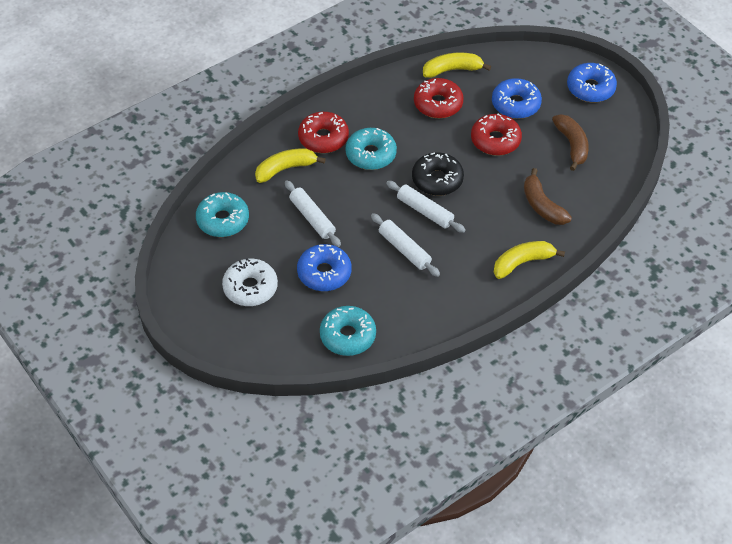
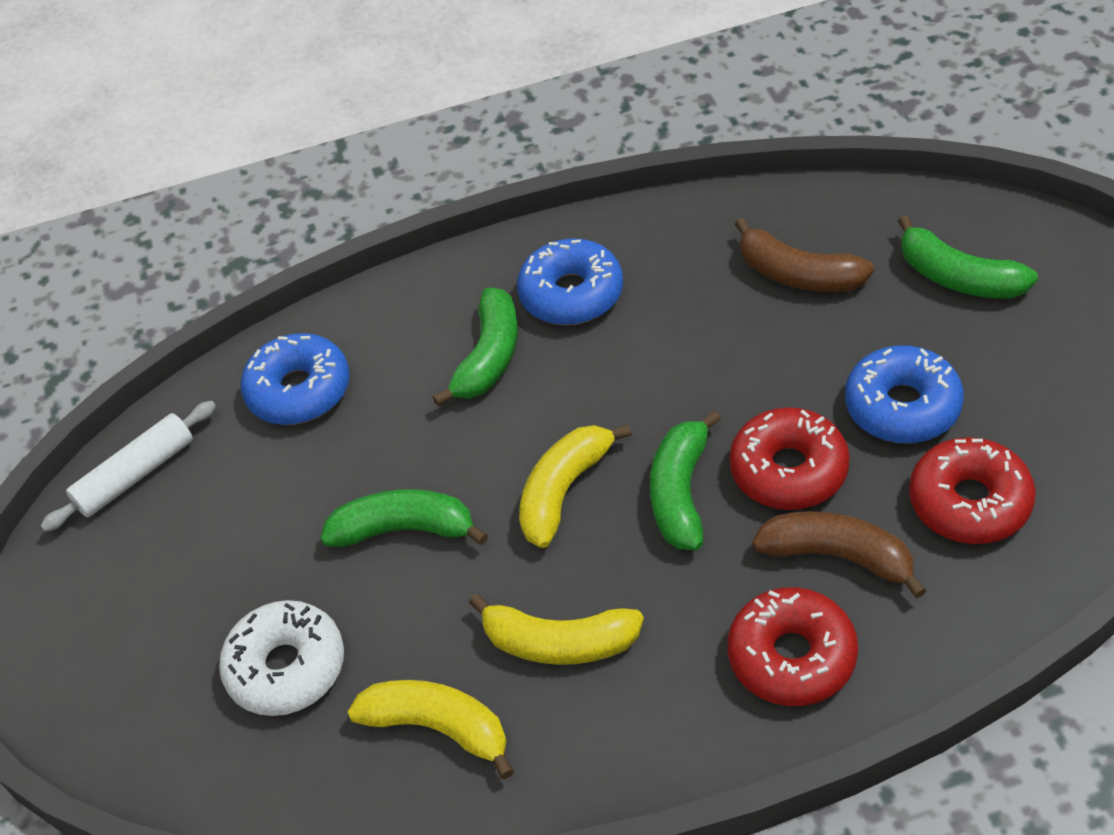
black donut: [412,152,464,196] = 1 -> none = 0
green banana: none = 0 -> [321,489,488,547] [433,288,518,406] [650,410,721,550] [898,215,1038,299] = 4
turquoise donut: [196,192,249,237] [320,306,376,356] [345,128,397,170] = 3 -> none = 0
white rolling pin: [285,180,341,247] [371,213,440,277] [386,181,466,233] = 3 -> [40,401,216,532] = 1

